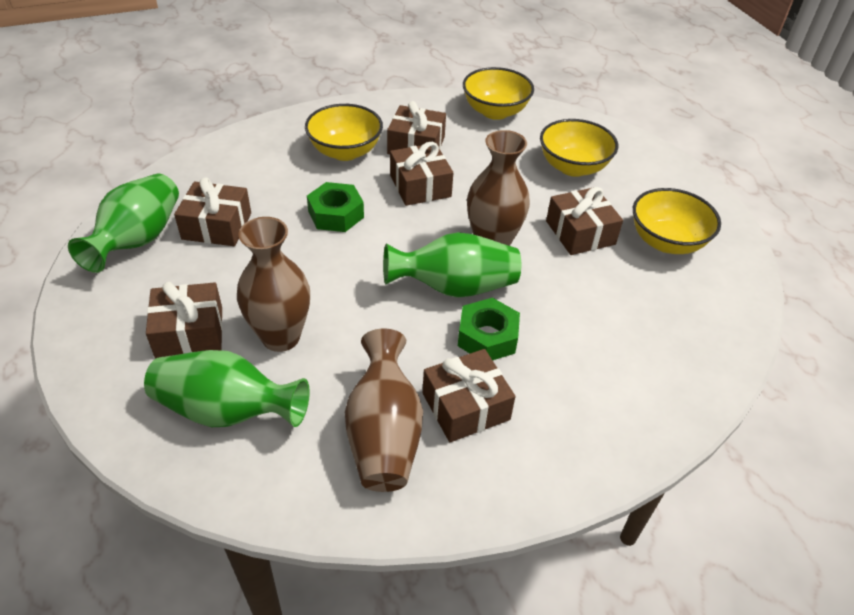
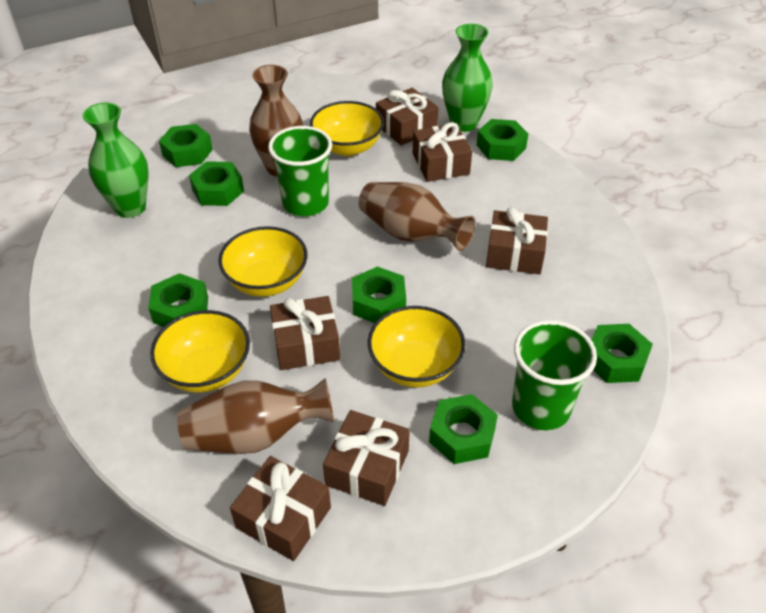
green cup: none = 0 -> [268,126,332,216] [512,320,597,430] = 2
green nut: [307,182,364,232] [458,298,520,360] = 2 -> [148,273,208,327] [159,124,213,167] [189,161,244,206] [352,266,406,323] [429,394,498,464] [477,119,528,161] [592,324,653,383] = 7
green vase: [68,174,179,273] [144,350,310,427] [383,232,521,298] = 3 -> [82,102,149,218] [442,24,493,132] = 2

